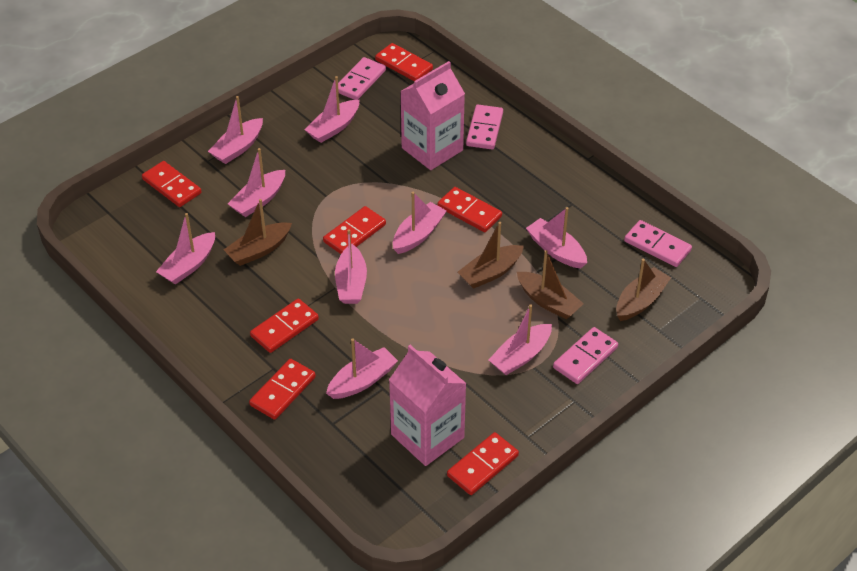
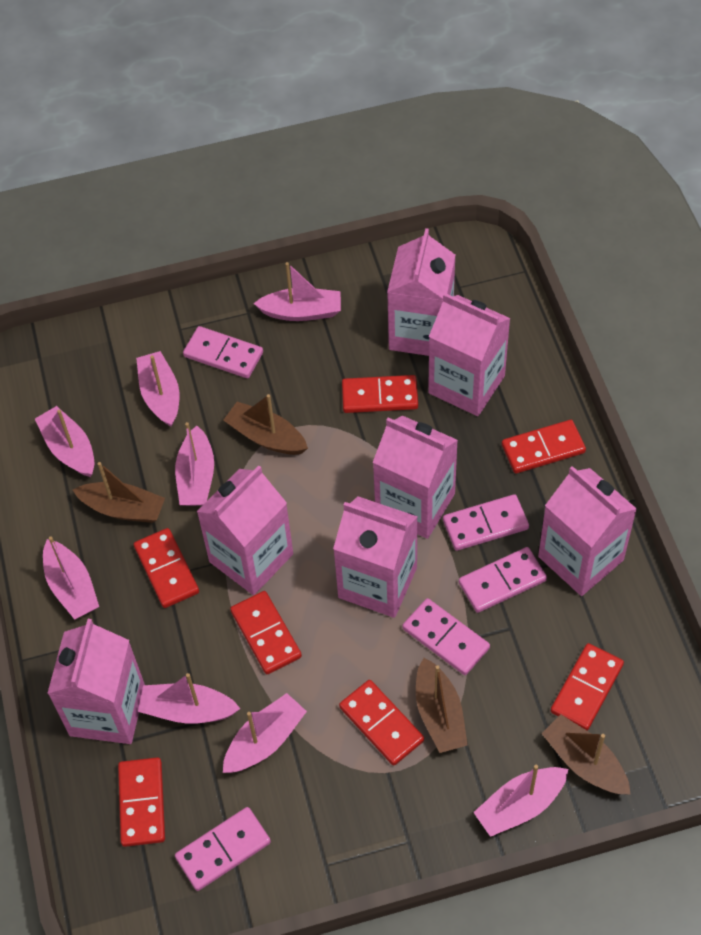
pink boat: [156,213,215,285] [208,96,263,164] [228,148,285,217] [304,76,359,143] [326,338,398,399] [335,229,367,304] [393,192,447,254] [489,304,552,375] [526,207,587,269] = 9 -> [35,406,95,477] [43,537,99,620] [136,351,179,427] [138,673,241,724] [175,422,214,506] [223,693,307,773] [253,262,341,321] [473,765,569,837] = 8
pink carton: [389,345,467,466] [400,61,465,170] = 2 -> [47,619,145,744] [197,465,293,595] [333,496,418,618] [373,415,458,539] [387,228,455,356] [428,293,511,416] [538,466,637,596] = 7
pink domino: [338,57,386,100] [466,105,503,149] [553,327,618,384] [624,220,692,267] = 4 -> [175,807,271,891] [183,326,263,378] [402,598,490,675] [443,494,529,551] [459,547,547,613] = 5

